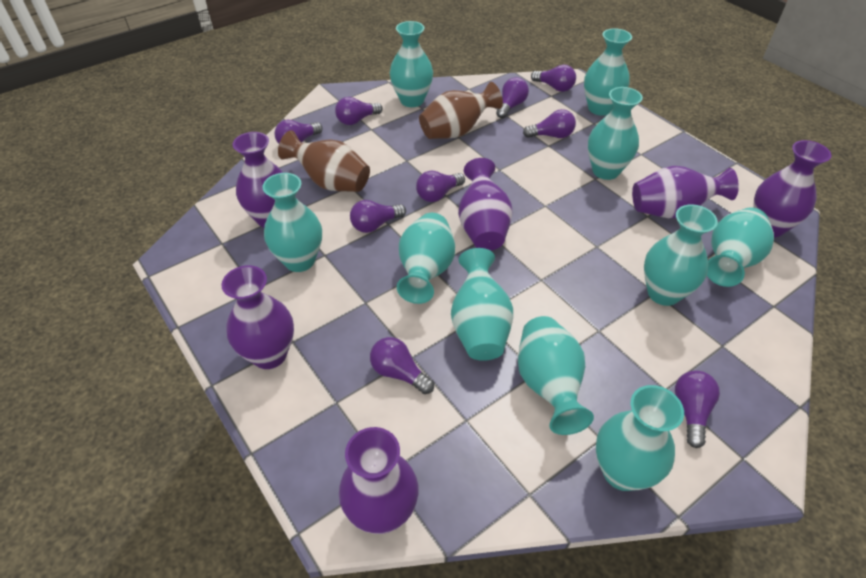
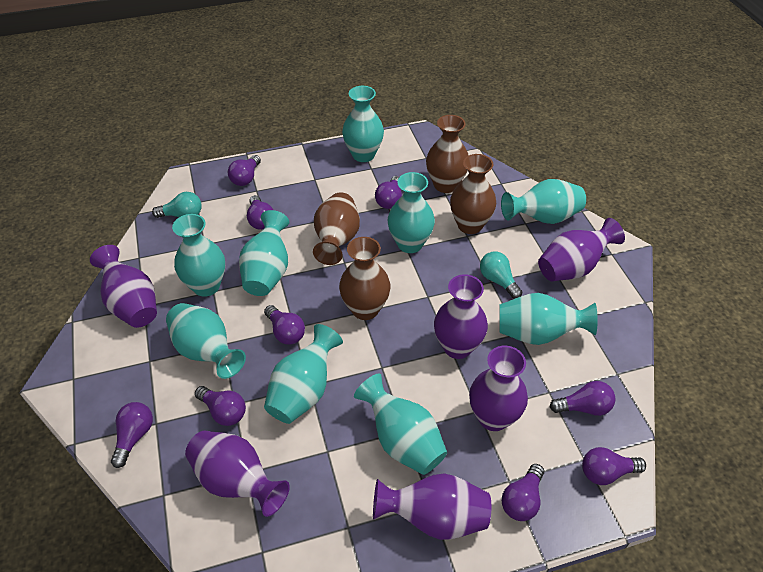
brown vase: [278,130,370,192] [419,82,503,139] = 2 -> [313,192,360,265] [339,237,390,320] [426,115,469,193] [450,154,496,234] = 4
turquoise light bulb: none = 0 -> [152,192,202,218] [480,251,522,299] = 2
turquoise vase: [262,173,322,272] [390,21,433,107] [397,213,455,304] [451,248,513,361] [518,316,594,435] [584,28,632,116] [588,87,643,180] [596,385,684,491] [644,204,718,306] [707,207,774,287] = 10 -> [166,303,246,379] [172,214,225,297] [239,210,289,296] [264,324,343,424] [342,86,384,162] [354,373,447,475] [388,172,435,253] [499,293,598,345] [501,179,586,224] = 9

